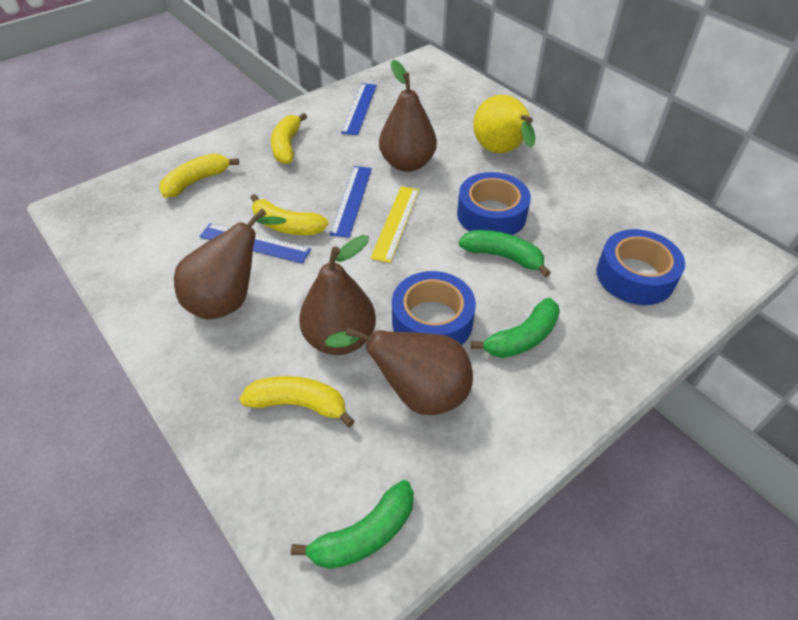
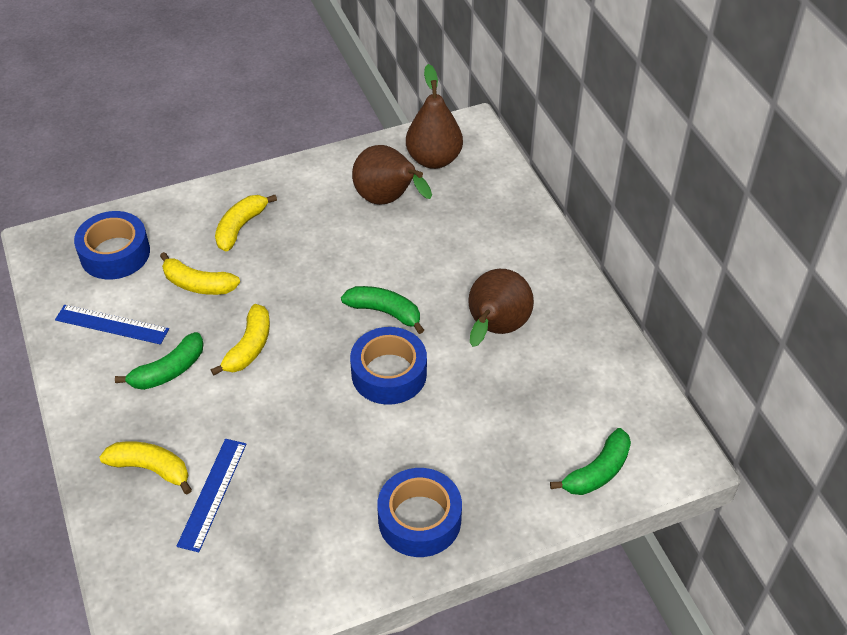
blue ruler: [199,223,311,264] [330,166,372,238] [341,83,377,135] = 3 -> [55,305,169,345] [177,439,246,552] = 2
brown pear: [174,208,286,319] [299,235,376,355] [325,327,473,415] [379,60,437,172] = 4 -> [352,145,432,205] [406,64,463,169] [468,269,534,347] = 3
yellow pear: [473,95,535,153] = 1 -> none = 0
yellow ruler: [370,186,419,263] = 1 -> none = 0

